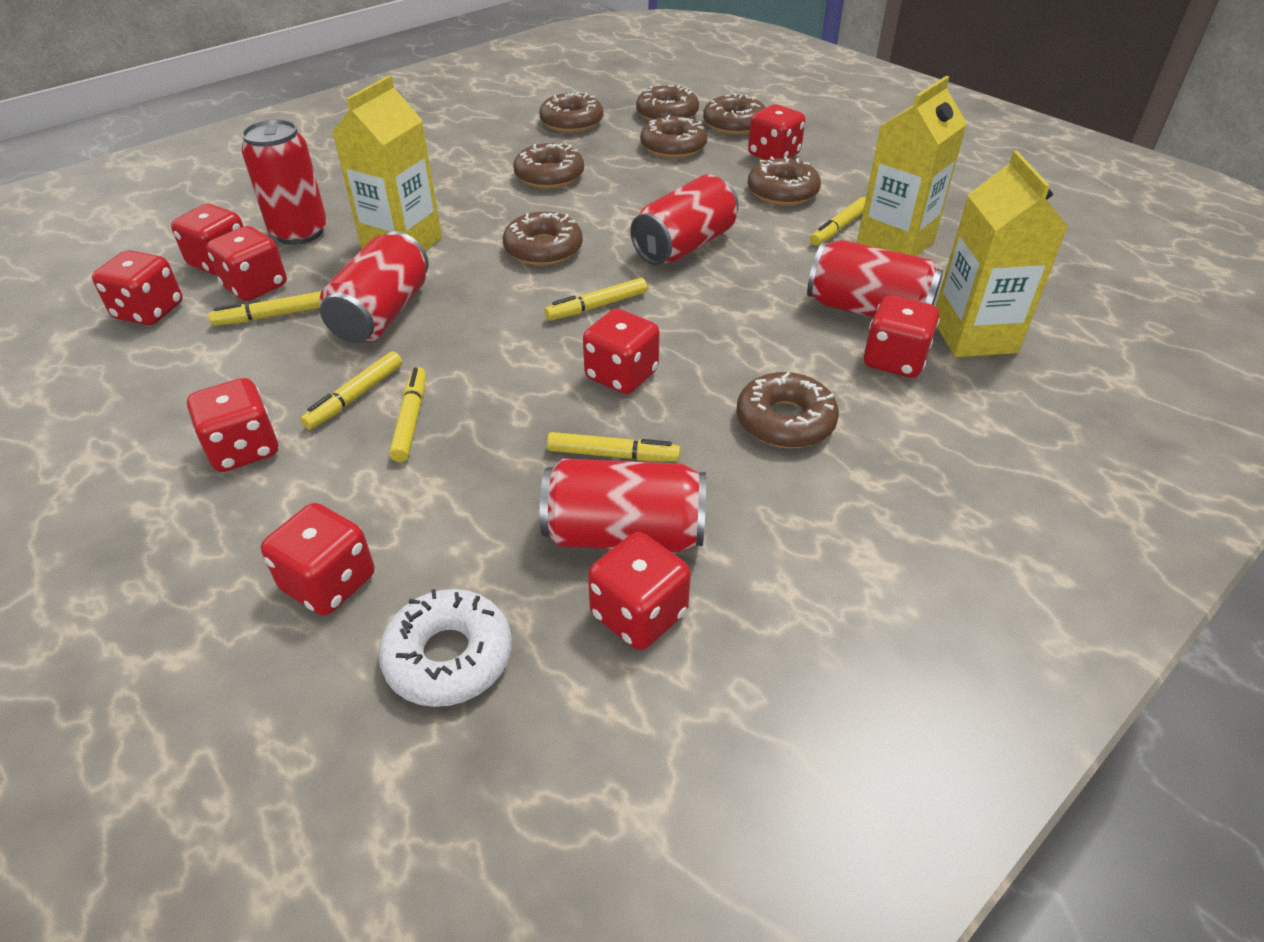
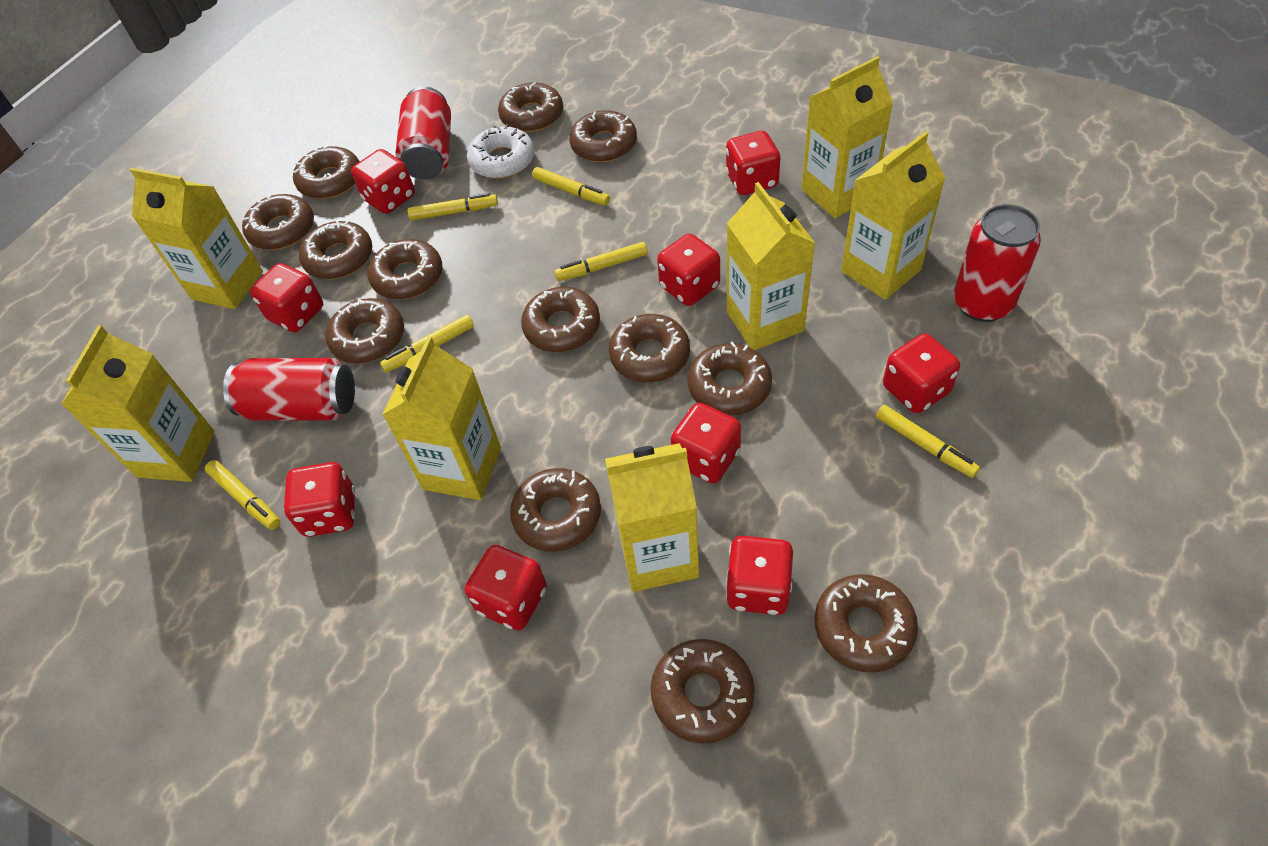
brown donut: [503,212,583,265] [513,143,584,189] [539,92,603,133] [636,85,699,121] [640,115,707,158] [703,93,766,135] [736,372,839,448] [748,157,821,205] = 8 -> [242,194,314,250] [293,145,360,199] [299,219,372,279] [325,298,404,363] [368,239,443,299] [498,82,563,132] [510,468,601,552] [521,287,600,352] [569,110,637,163] [609,314,690,382] [651,639,755,744] [687,341,772,415] [814,574,918,672] = 13
red can: [241,119,327,245] [320,231,429,343] [540,459,706,552] [631,174,739,265] [807,240,943,318] = 5 -> [223,358,355,420] [395,86,451,180] [954,204,1041,322] = 3
yellow carton: [332,75,442,251] [857,76,967,256] [936,151,1068,357] = 3 -> [61,326,215,482] [130,167,263,309] [382,336,501,500] [605,443,699,592] [727,182,815,350] [801,56,893,218] [841,131,946,300] = 7

